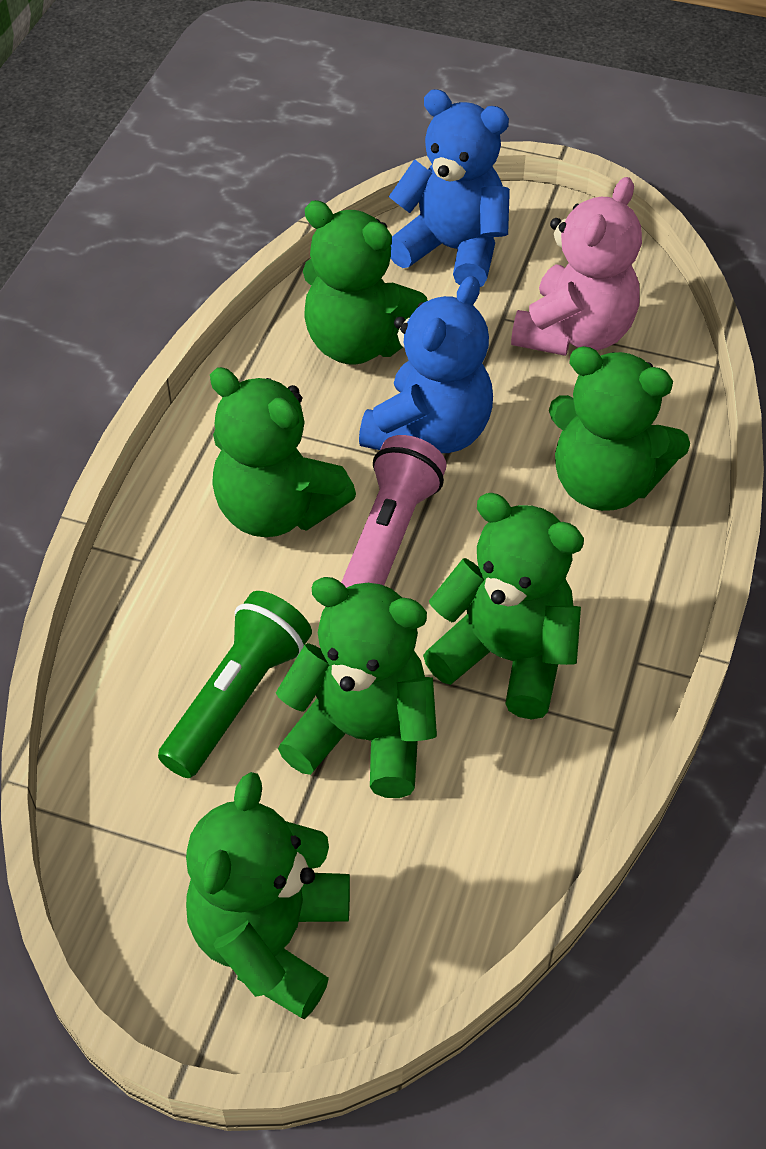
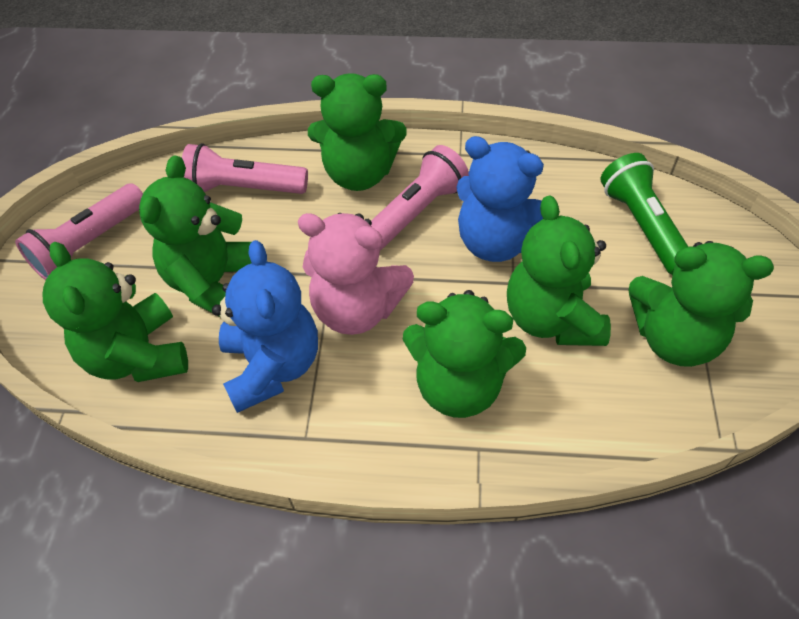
pink flashlight: [341,435,447,588] = 1 -> [15,183,143,280] [182,143,308,194] [371,145,469,250] = 3

